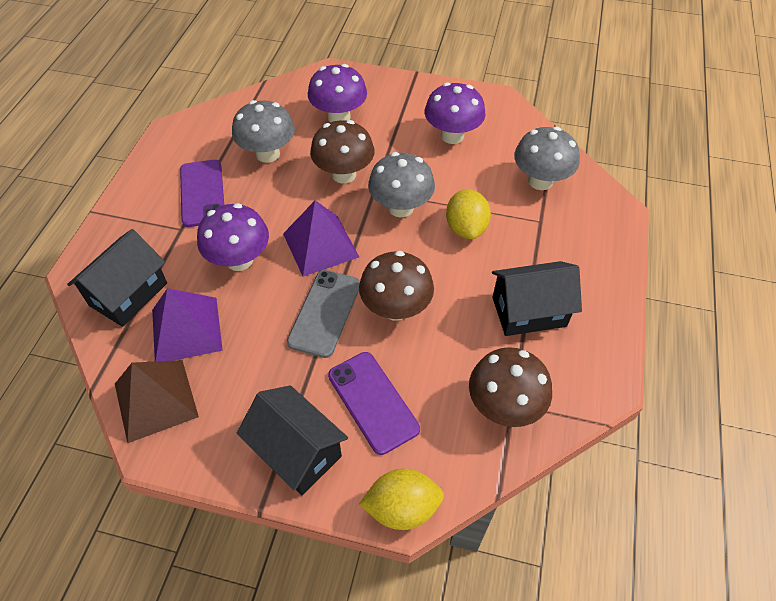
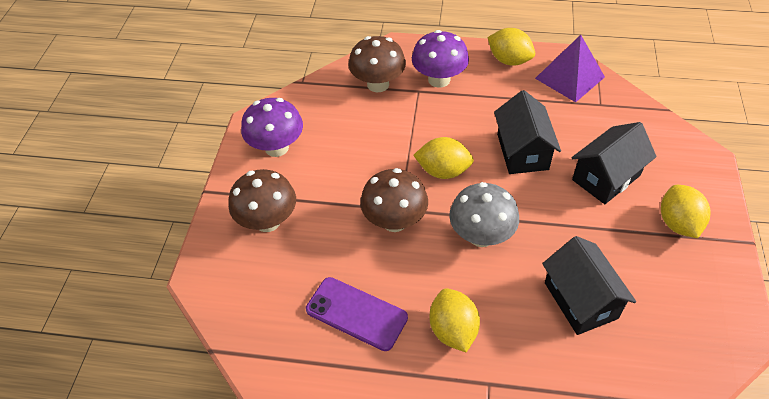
brown pyramid: [115,360,199,443] = 1 -> none = 0
grey mushroom: [232,100,295,163] [368,152,435,217] [514,127,580,190] = 3 -> [449,182,519,247] = 1
grey phone: [287,270,360,358] = 1 -> none = 0
purple mushroom: [197,203,269,271] [308,64,367,122] [425,82,485,144] = 3 -> [241,98,303,157] [412,30,469,88] = 2
purple phone: [180,160,224,227] [328,352,420,455] = 2 -> [306,277,408,351] = 1
purple pyramid: [152,288,223,361] [283,200,359,277] = 2 -> [535,35,605,102] = 1
yellow lemon: [359,469,444,530] [446,189,491,239] = 2 -> [413,137,474,179] [429,288,480,352] [487,28,535,66] [661,185,710,238] = 4

